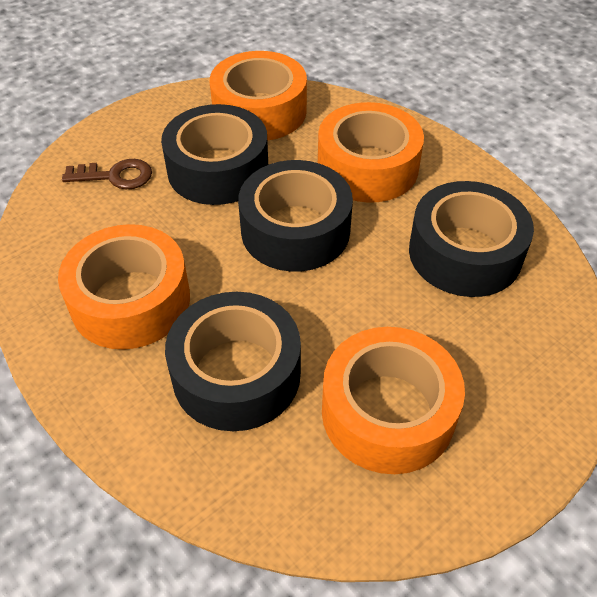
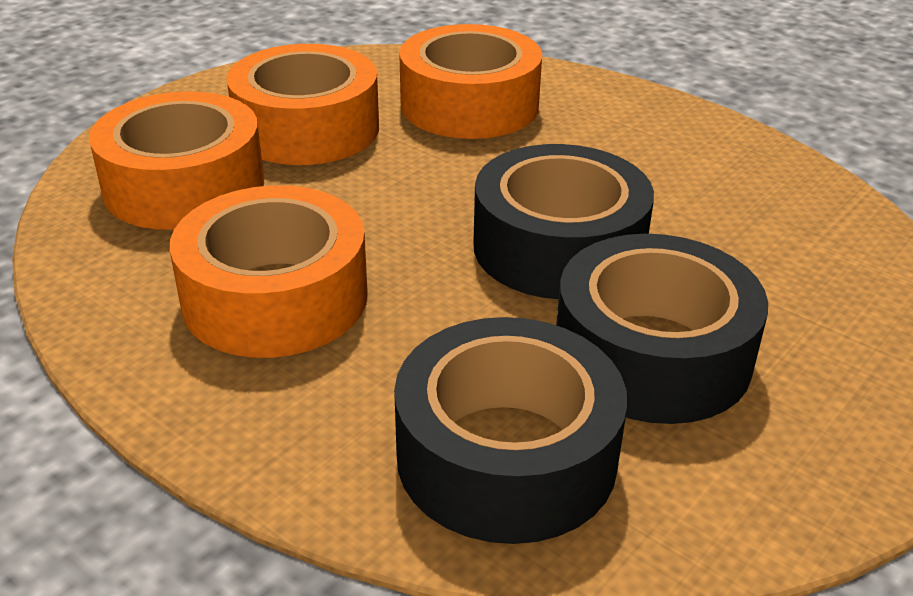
black tape: [161,104,268,205] [165,292,301,431] [238,160,353,272] [409,181,534,297] = 4 -> [394,317,628,544] [473,144,654,299] [556,234,768,424] = 3
brown key: [62,159,152,189] = 1 -> none = 0

